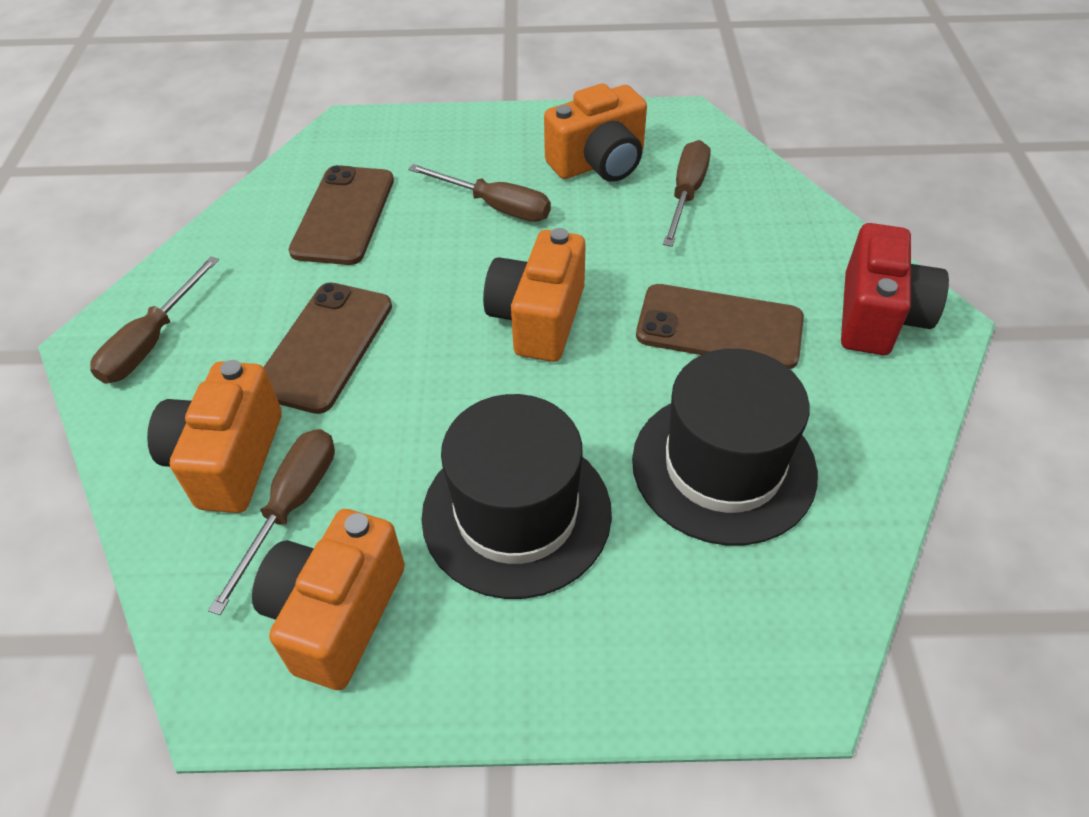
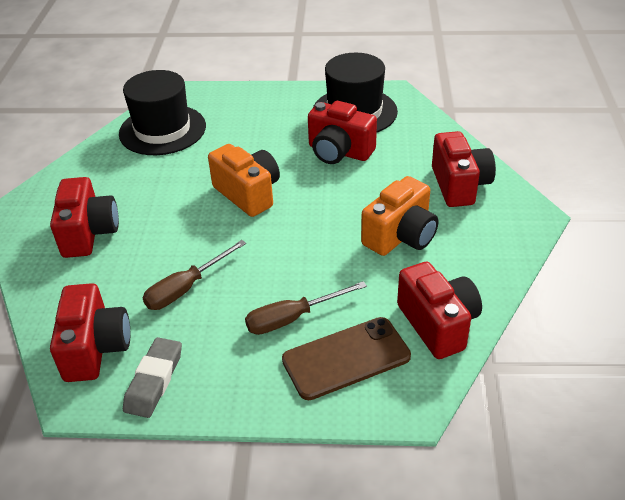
brown phone: [264,282,392,414] [289,165,394,265] [636,284,804,369] = 3 -> [282,317,411,400] = 1
brown screwdriver: [90,256,219,384] [208,429,335,615] [408,164,551,222] [663,140,711,247] = 4 -> [143,240,246,310] [245,281,367,335] = 2
grey eraser: none = 0 -> [123,337,182,418] = 1
orange camera: [147,360,282,513] [252,509,405,690] [483,228,586,362] [544,83,647,182] = 4 -> [208,144,280,217] [361,176,438,256] = 2
red camera: [841,223,949,355] = 1 -> [50,177,119,258] [50,283,130,382] [308,101,377,164] [397,262,482,359] [432,131,496,207] = 5

